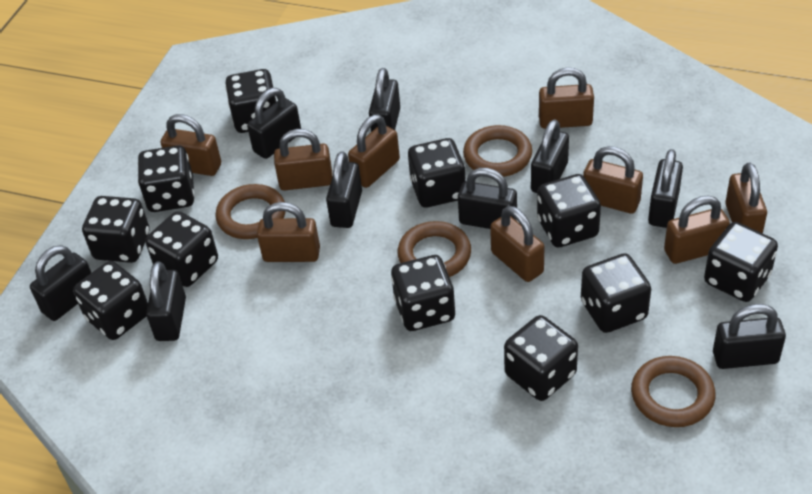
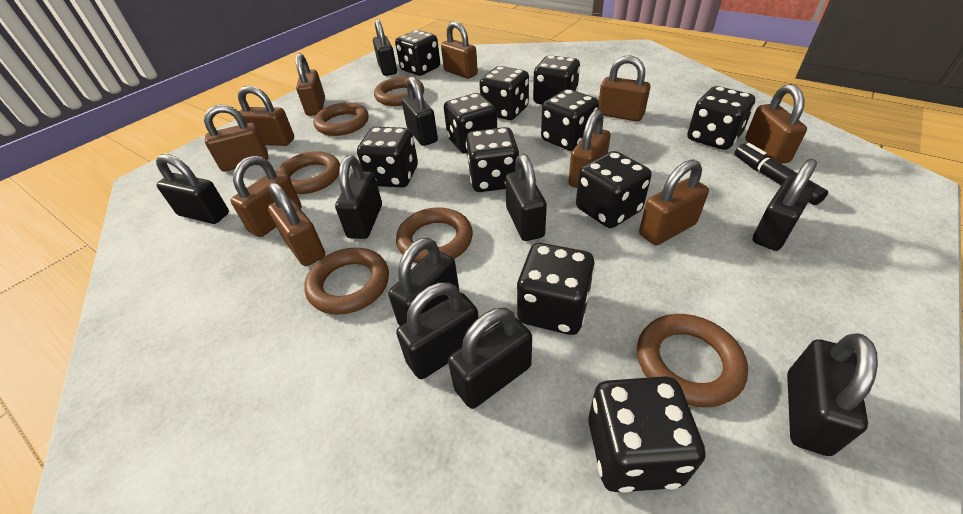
black marker: none = 0 -> [734,143,828,205] = 1
black padlock: [30,245,91,321] [146,262,186,341] [247,88,301,159] [326,151,362,228] [369,68,400,132] [458,168,517,229] [531,119,569,193] [648,149,683,228] [713,304,786,369] = 9 -> [156,154,229,224] [335,155,382,239] [373,19,397,76] [388,238,459,326] [396,282,479,379] [402,76,438,146] [448,307,532,409] [505,154,547,241] [752,159,817,251] [787,333,878,456] = 10
brown padlock: [161,114,221,176] [257,202,320,262] [274,129,333,191] [348,114,400,188] [490,206,544,282] [539,67,594,129] [583,146,643,214] [664,195,730,264] [725,162,767,233] = 9 -> [204,105,269,172] [231,156,302,237] [238,85,294,146] [268,182,325,266] [295,53,325,116] [441,21,478,79] [568,110,611,188] [599,55,650,122] [639,159,709,245] [745,84,807,164] = 10
brown ring: [215,184,285,239] [398,221,471,277] [463,125,532,177] [631,356,716,427] = 4 -> [277,151,340,194] [304,248,389,315] [313,102,369,136] [374,77,424,106] [396,208,473,263] [637,314,748,407] = 6

